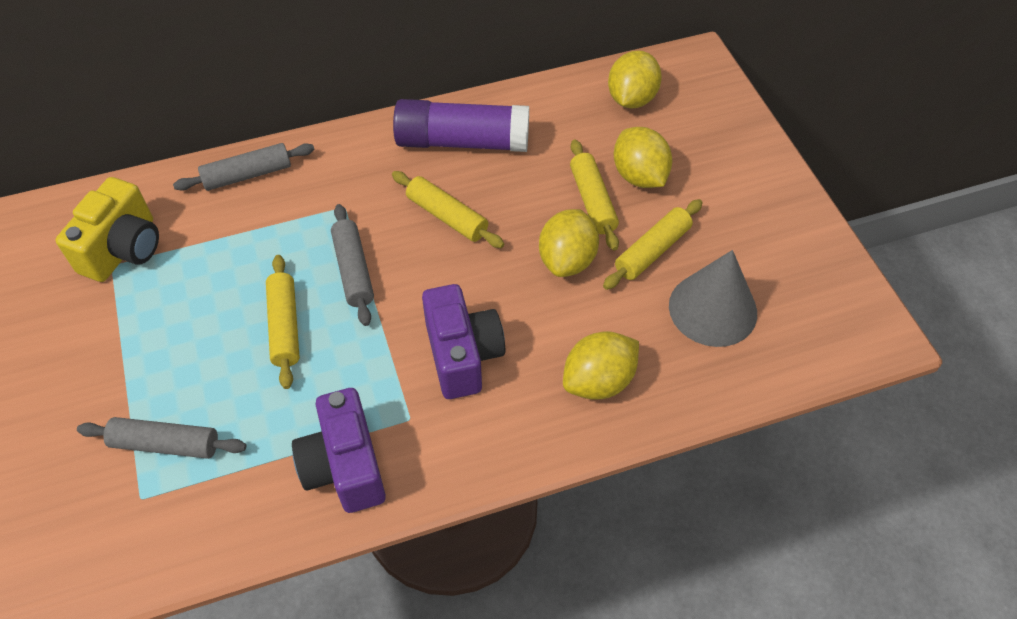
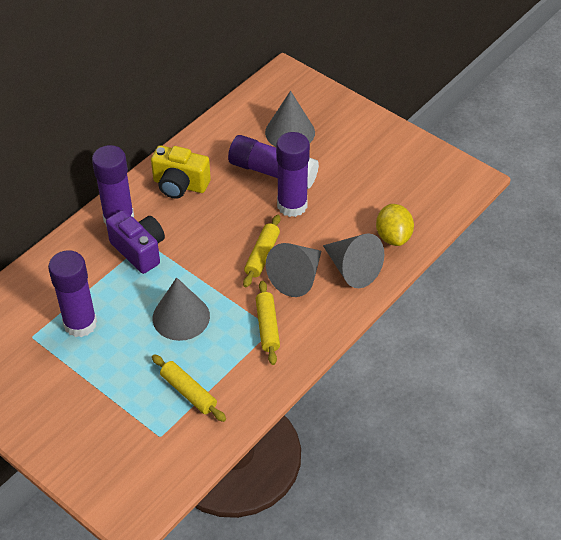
grey cone: [669,250,757,347] = 1 -> [153,277,210,341] [265,91,315,147] [266,243,322,297] [323,233,384,288] = 4
grey rolling pin: [77,417,246,459] [173,143,314,191] [331,204,374,326] = 3 -> none = 0
purple camera: [292,388,386,513] [422,284,505,399] = 2 -> [106,210,165,274] = 1
purple glue stick: [393,99,529,152] = 1 -> [48,250,97,337] [92,145,134,227] [228,135,319,189] [276,132,310,217] = 4
yellow lemon: [539,209,599,277] [563,331,639,400] [608,50,662,108] [614,127,673,188] = 4 -> [376,204,414,246] = 1
yellow rolling pin: [266,255,300,389] [392,171,504,248] [570,140,619,251] [603,199,703,290] = 4 -> [152,354,226,422] [243,215,280,287] [256,281,280,365] = 3

